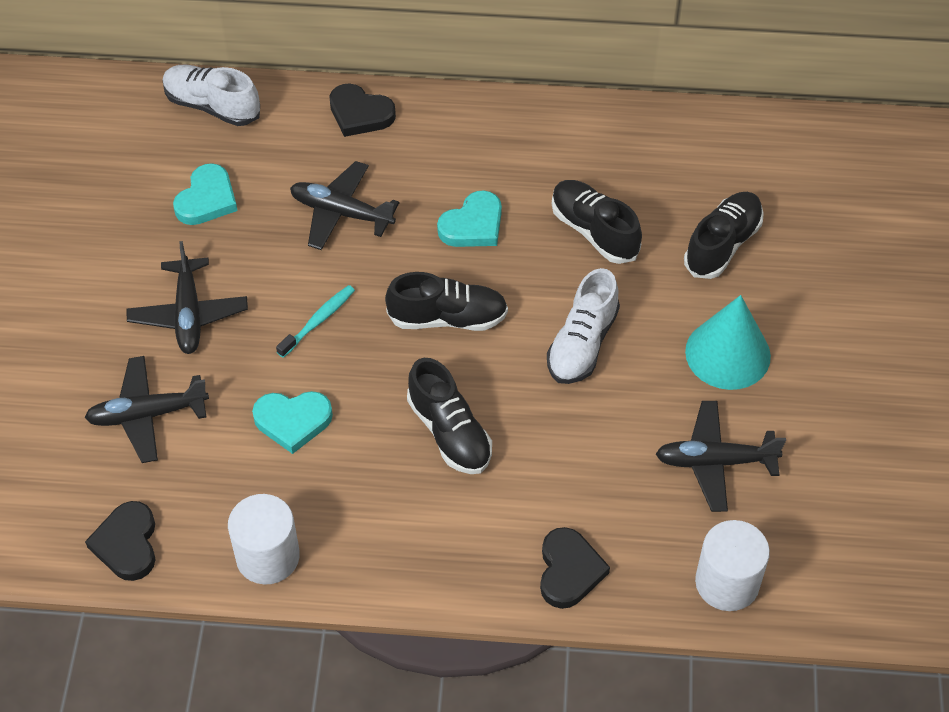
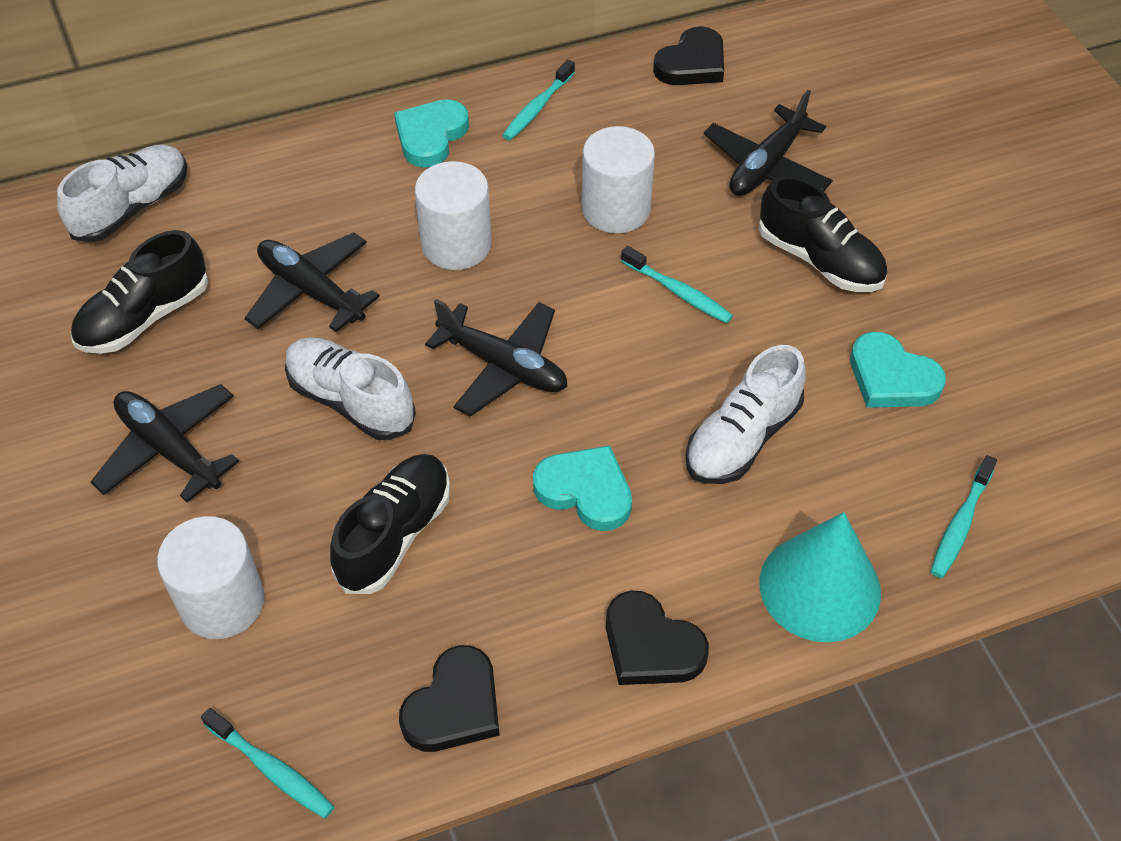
black shoe: [385,272,508,331] [407,358,492,474] [552,180,642,264] [684,192,764,279] = 4 -> [71,230,208,354] [330,454,450,594] [758,175,887,292] = 3
turquoise toothbrush: [276,285,355,358] = 1 -> [201,708,335,819] [502,59,575,140] [621,246,733,323] [931,455,997,578] = 4
white cylinder: [228,494,300,585] [695,520,770,611] = 2 -> [157,516,265,639] [415,161,492,270] [582,126,655,234] = 3
white shoe: [163,64,260,126] [547,268,620,384] = 2 -> [57,145,187,242] [285,337,416,440] [686,345,806,484] = 3

